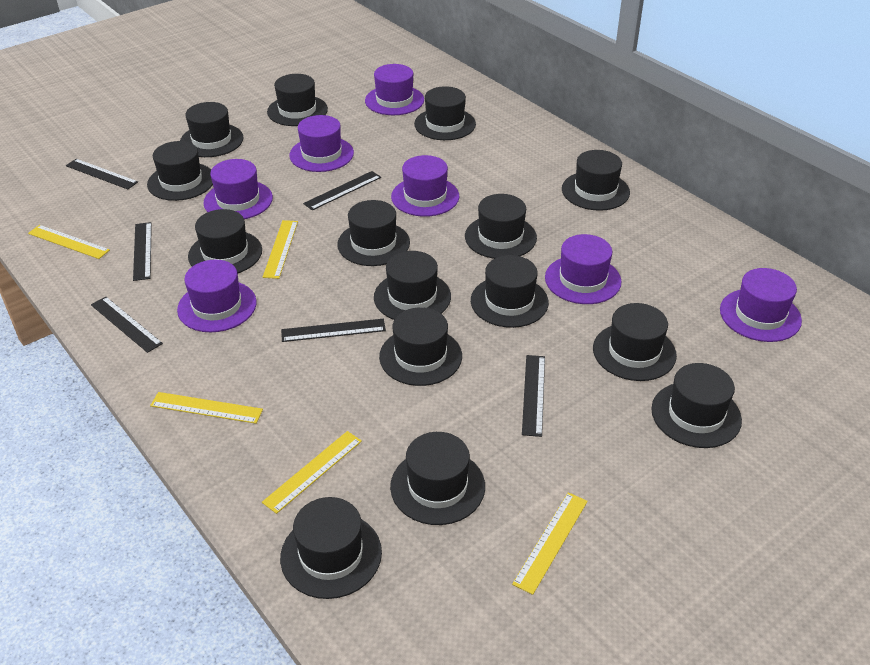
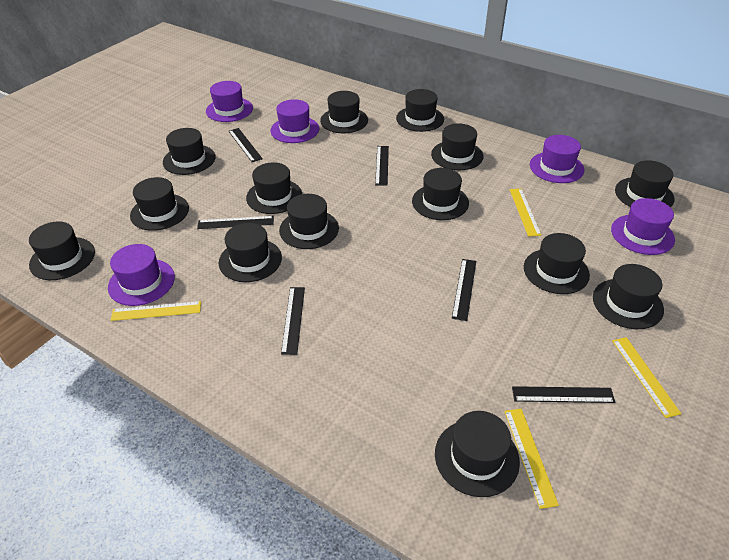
black hat: [147,141,213,201] [180,102,244,157] [188,209,262,273] [267,74,328,126] [280,497,382,599] [337,200,410,266] [374,251,451,320] [379,307,462,386] [390,432,485,525] [414,86,476,140] [465,194,537,259] [471,255,549,328] [562,150,630,211] [593,303,677,381] [651,363,742,448] = 15 -> [29,221,95,280] [130,177,189,231] [163,128,216,175] [219,223,282,282] [246,162,302,214] [279,194,339,249] [320,91,368,133] [396,89,444,132] [412,168,469,220] [431,123,483,170] [435,411,520,497] [524,233,590,294] [593,264,664,329] [615,160,675,207] = 14
purple hat: [177,260,257,332] [203,159,273,219] [289,115,354,172] [365,64,424,115] [391,155,459,217] [545,234,622,304] [720,268,802,342] = 7 -> [108,244,175,306] [206,81,253,122] [270,99,319,143] [530,135,584,183] [611,198,675,255] = 5
yellow ruler: [28,225,110,259] [150,392,263,424] [262,431,362,514] [263,220,298,279] [512,492,588,595] = 5 -> [111,301,201,321] [504,409,559,509] [510,189,541,236] [612,337,681,418] = 4

